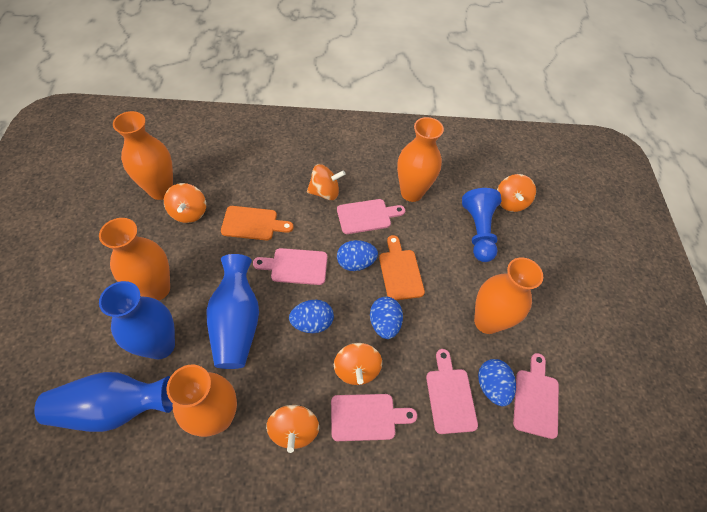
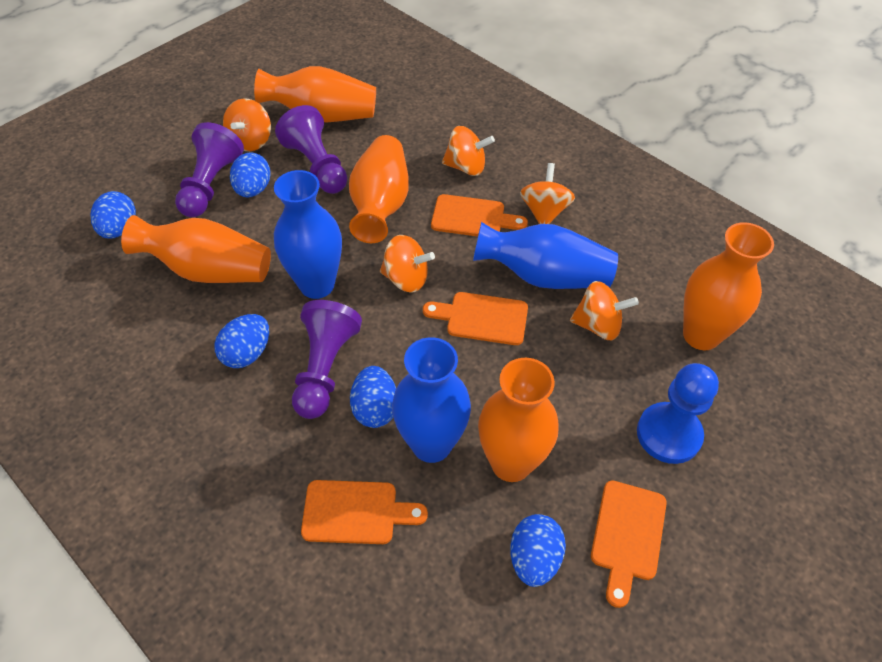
blue egg: [289,300,334,333] [337,240,378,271] [370,297,403,339] [478,359,516,406] = 4 -> [90,191,136,239] [214,314,269,368] [230,152,271,197] [350,366,396,428] [510,514,566,587] = 5
orange cutting board: [221,206,293,240] [379,235,425,300] = 2 -> [301,480,428,544] [423,292,528,345] [431,194,528,237] [591,480,667,608] = 4
pink cutting board: [253,248,327,285] [331,394,417,441] [337,199,405,234] [426,349,478,434] [513,353,559,439] = 5 -> none = 0
purple pawn: none = 0 -> [175,122,244,217] [275,105,347,194] [292,300,362,419] = 3

